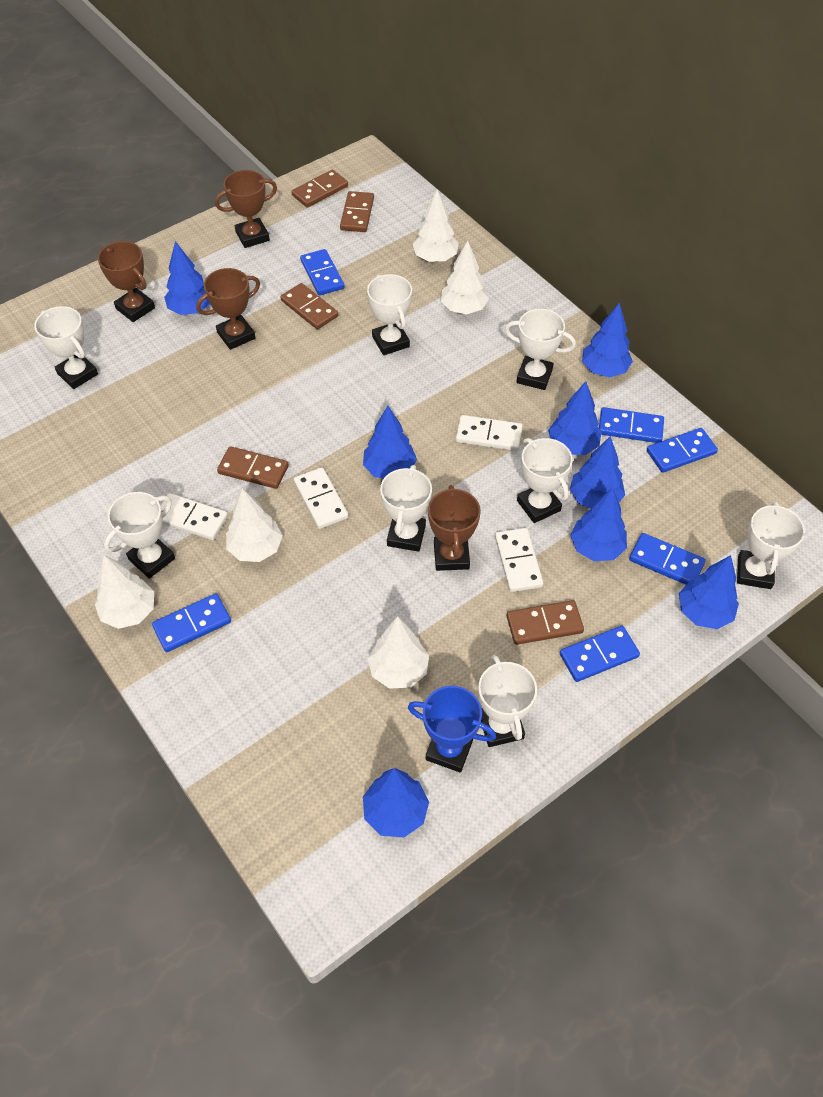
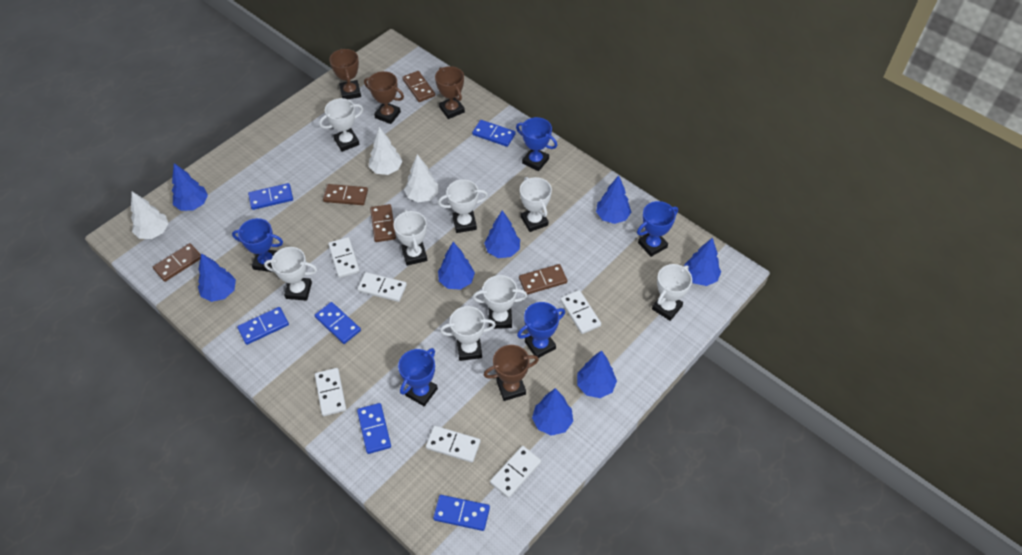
blue trophy: [408,686,496,773] = 1 -> [232,218,283,272] [398,348,438,406] [516,117,557,171] [517,302,565,358] [637,201,678,257] = 5
white domino: [161,493,228,540] [294,467,348,529] [456,415,523,451] [495,528,543,592] = 4 -> [315,368,346,416] [328,237,360,278] [357,272,407,302] [426,426,481,463] [490,446,541,498] [560,290,601,334] = 6
white tree: [95,555,154,629] [226,488,283,562] [368,616,429,689] [412,189,459,262] [441,240,489,314] = 5 -> [131,192,169,239] [369,127,403,175] [404,154,438,202] = 3

